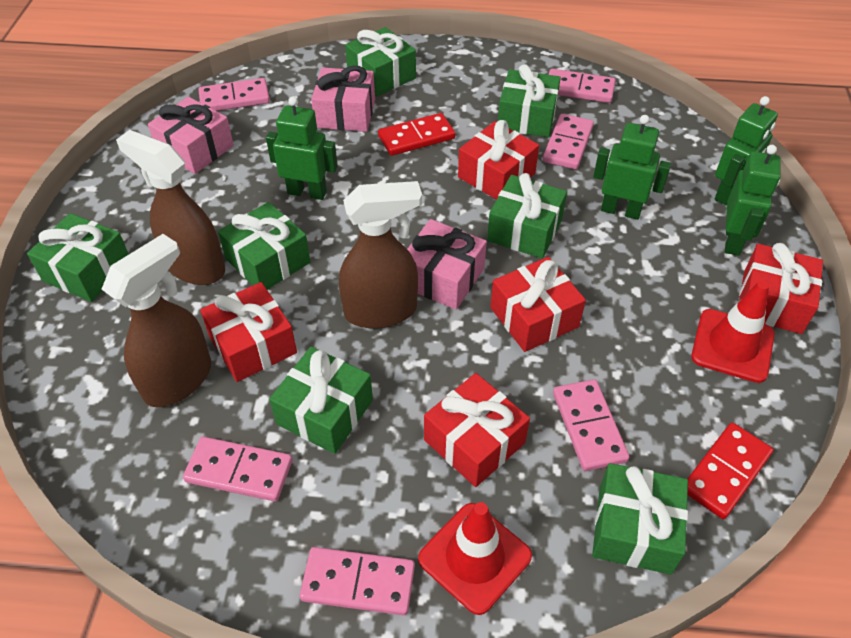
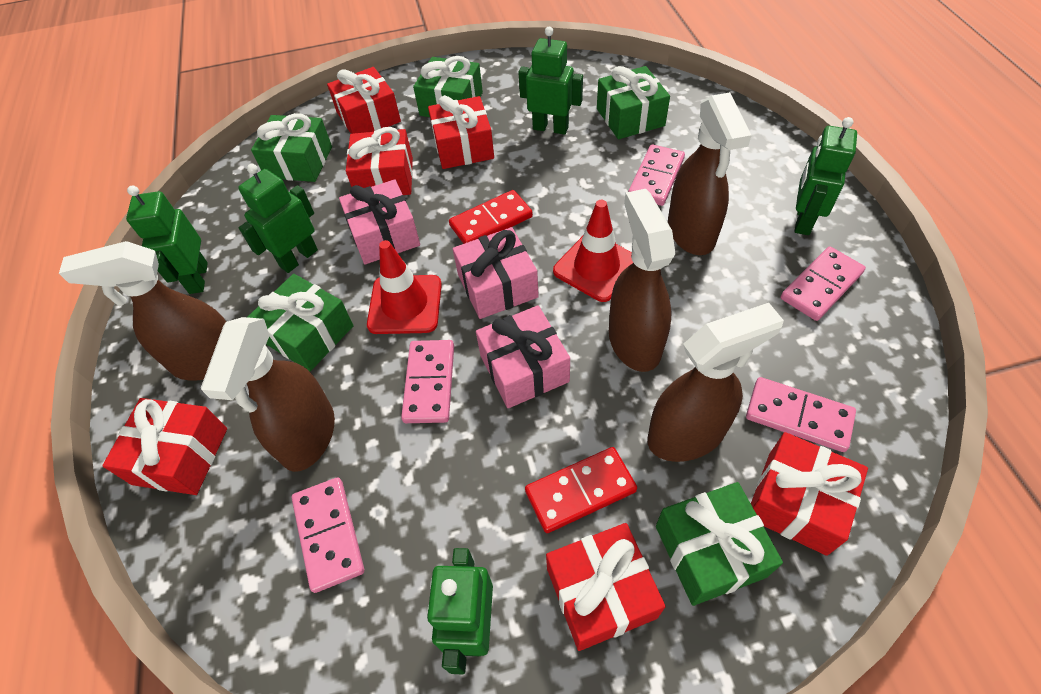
brown spray bottle: [102,234,211,407] [116,130,225,285] [339,181,422,328] = 3 -> [59,241,226,381] [201,317,335,472] [609,189,676,372] [648,303,784,462] [668,92,752,255] = 5
green gift: [27,213,129,302] [218,202,311,290] [269,347,373,454] [345,27,416,97] [487,173,567,259] [498,64,561,137] [592,463,688,575] = 7 -> [248,274,353,372] [251,113,332,182] [413,56,483,117] [597,66,670,139] [656,482,783,606] = 5
green robot: [266,96,338,200] [593,115,671,220] [715,96,778,205] [725,145,781,256] = 4 -> [126,186,208,294] [238,164,318,273] [427,548,493,675] [518,27,583,135] [795,117,857,235] = 5
pink domino: [183,437,292,502] [198,78,270,111] [300,547,415,615] [543,114,594,169] [549,69,616,103] [553,379,629,471] = 6 -> [291,477,364,593] [401,340,454,423] [628,145,685,206] [746,377,856,452] [781,246,866,321] = 5
red gift: [200,282,297,382] [424,373,530,487] [458,120,539,200] [490,257,586,352] [739,243,823,334] = 5 -> [102,398,227,495] [327,67,401,134] [346,127,413,195] [428,95,494,169] [546,523,666,651] [751,432,868,556] = 6

